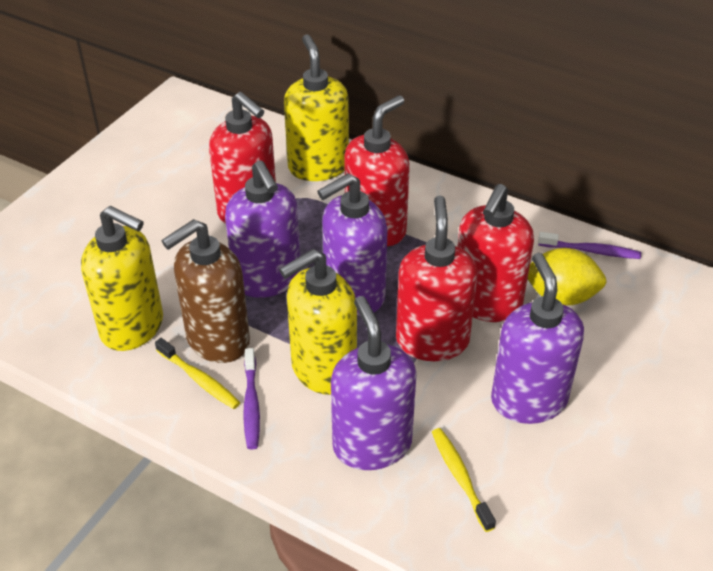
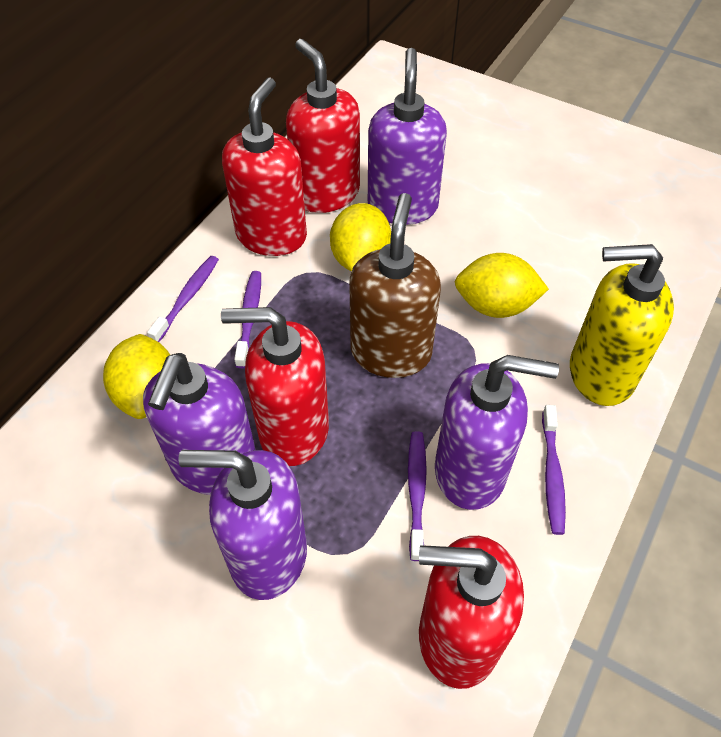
purple toothbrush: [243,348,260,450] [538,232,641,259] = 2 -> [147,256,219,342] [234,271,261,368] [408,431,427,561] [542,405,566,535] = 4
yellow lemon: [528,248,606,306] = 1 -> [103,334,170,419] [330,203,391,271] [455,253,549,318] = 3
yellow soap dispenser: [81,206,163,351] [279,249,357,395] [284,34,349,181] = 3 -> [570,244,674,406] = 1
yellow toothbrush: [155,338,240,409] [432,428,496,532] = 2 -> none = 0

